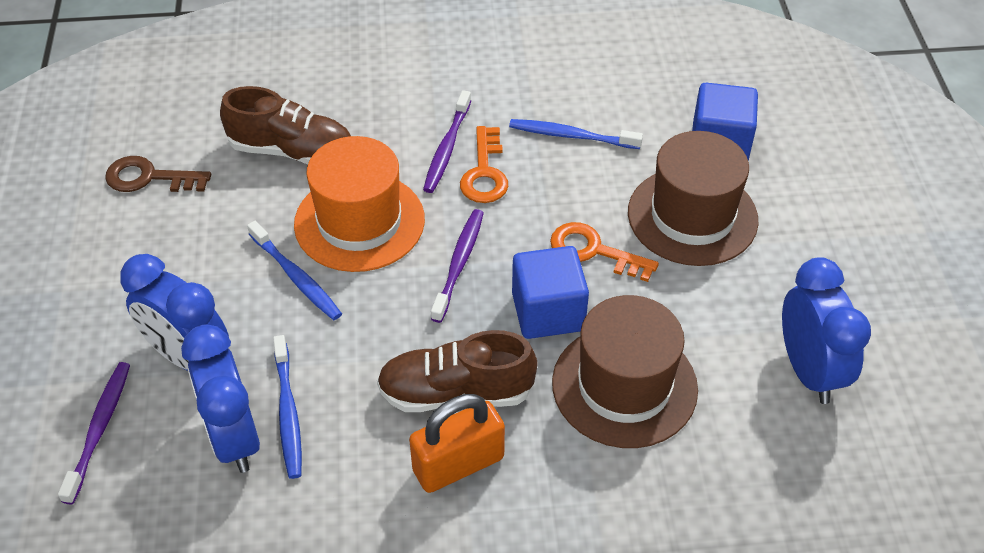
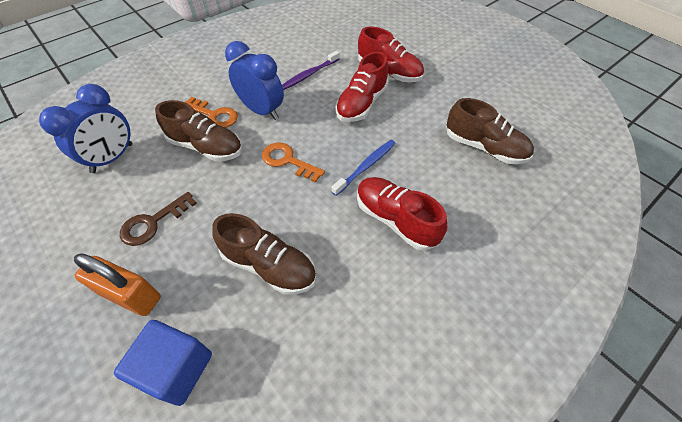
blue clock: [120,254,229,371] [181,324,260,473] [782,257,871,404] = 3 -> [39,84,132,173] [225,41,284,120] = 2
blue cube: [512,246,589,339] [692,83,758,160] = 2 -> [114,320,212,406] = 1
blue toothbrush: [247,221,342,320] [273,335,302,479] [509,119,643,149] = 3 -> [331,140,396,196] = 1
brown hat: [552,295,698,448] [628,131,759,266] = 2 -> none = 0
brown shoe: [220,86,351,164] [377,330,537,412] = 2 -> [155,100,242,161] [212,213,316,295] [446,98,534,164] = 3
orange hat: [294,136,425,272] = 1 -> none = 0
purple toothbrush: [58,362,130,505] [423,90,471,193] [431,209,484,323] = 3 -> [282,51,340,90] = 1
red shoe: none = 0 -> [336,51,389,122] [357,177,447,251] [358,27,424,82] = 3

